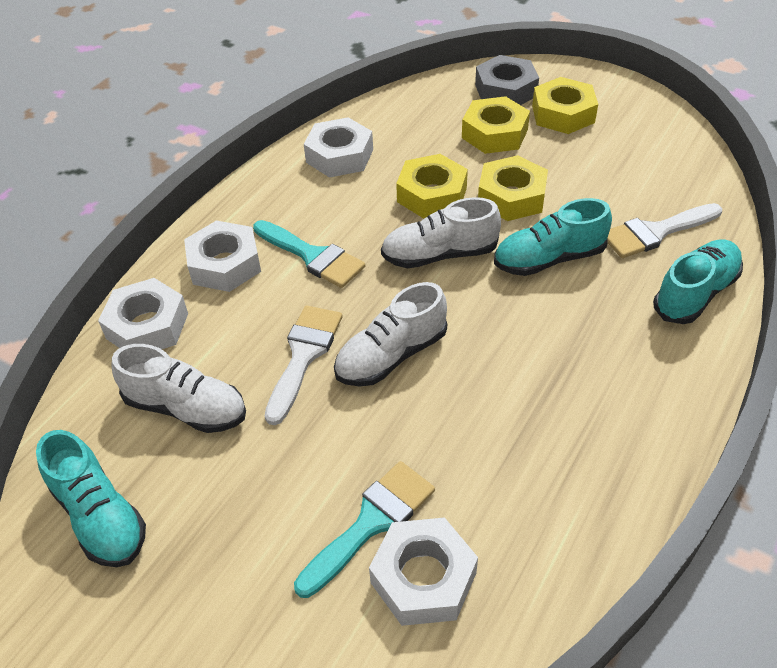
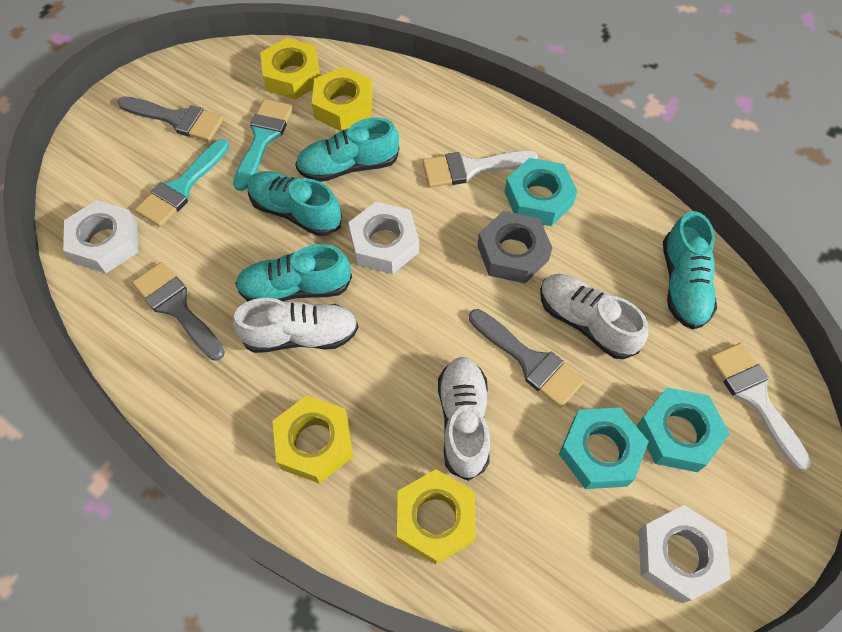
grey brush: none = 0 -> [118,96,224,141] [132,262,225,361] [469,309,585,408] = 3
turquoise nut: none = 0 -> [505,158,578,226] [559,407,649,489] [636,387,730,472] = 3
turquoise shoe: [36,430,146,567] [494,198,612,276] [653,240,743,324] = 3 -> [235,244,352,301] [247,171,342,236] [295,117,399,182] [663,211,717,330] = 4
white nut: [98,278,188,349] [184,220,261,292] [304,117,373,178] [369,517,478,626] = 4 -> [63,200,138,273] [348,202,419,274] [639,505,731,603] = 3

